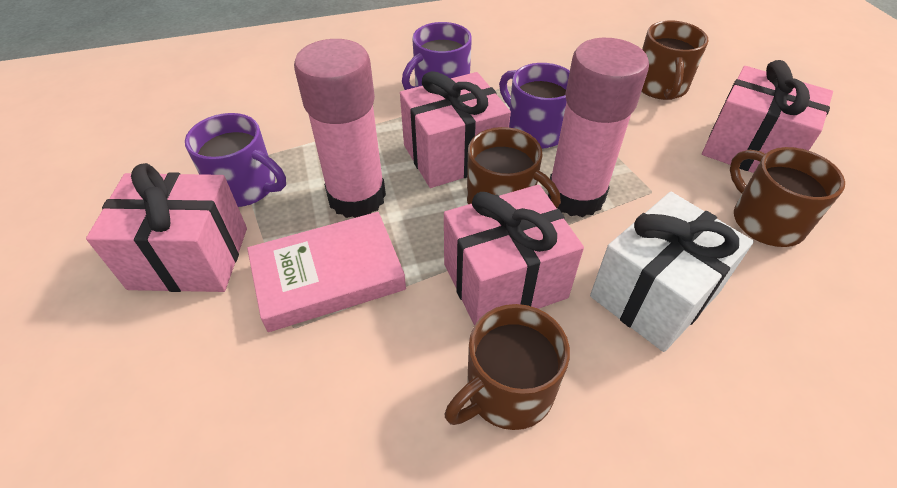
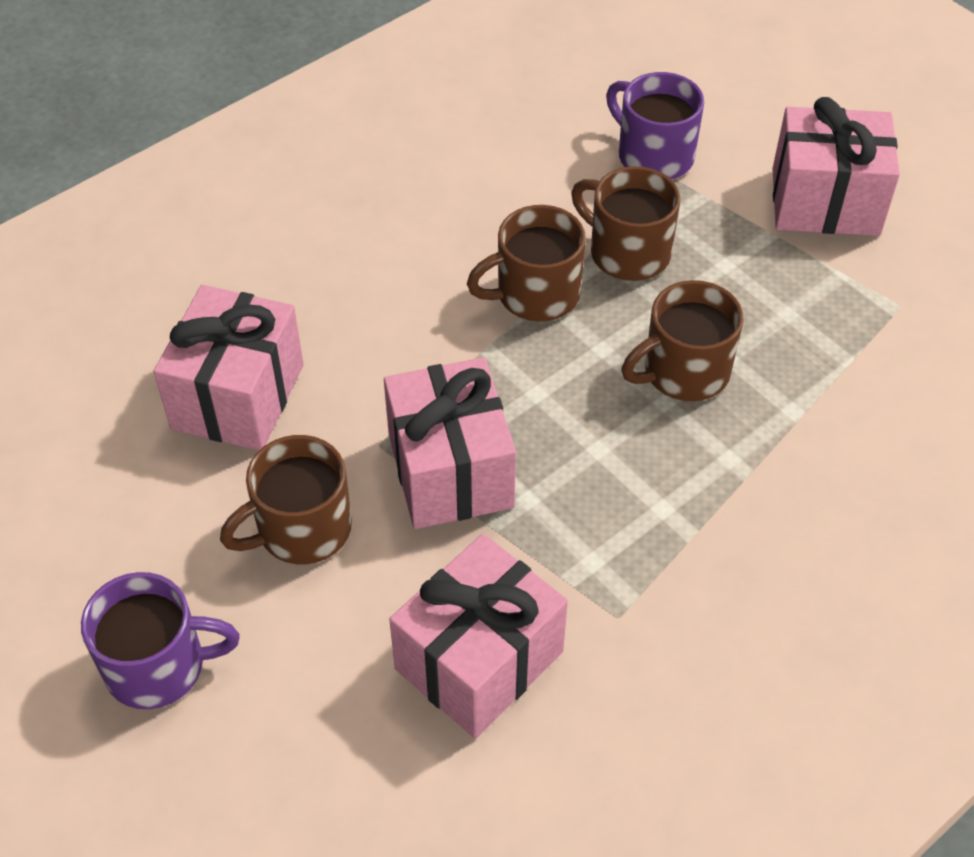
pink book: [247,212,406,332] = 1 -> none = 0
pink glue stick: [294,39,386,218] [548,38,649,217] = 2 -> none = 0
purple mug: [185,113,286,207] [402,22,472,90] [499,63,570,149] = 3 -> [81,572,240,709] [606,72,704,180] = 2
white gift: [590,192,754,352] = 1 -> none = 0

